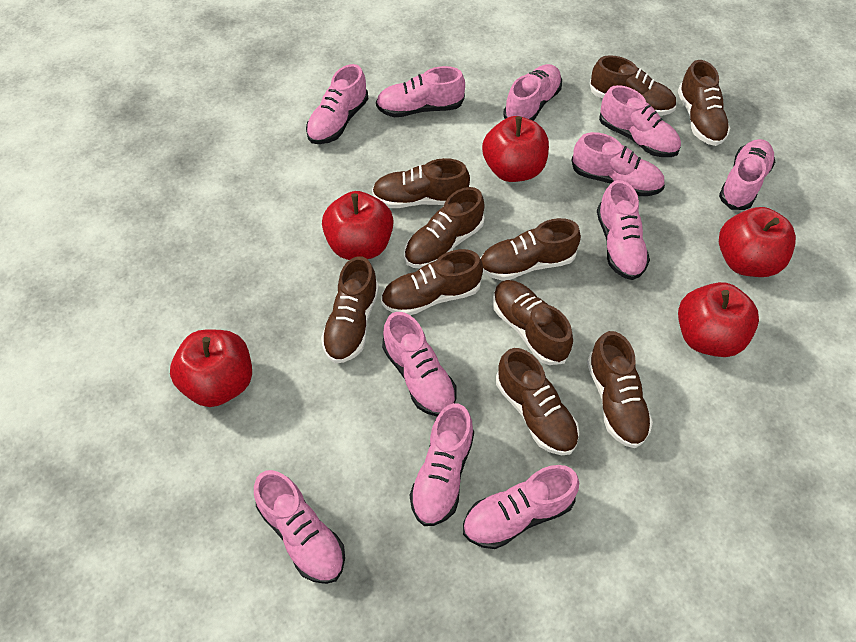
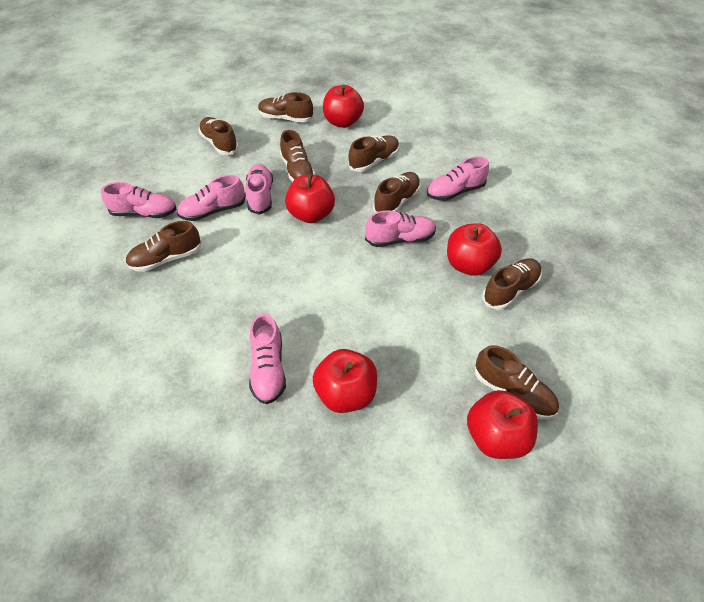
brown shoe: [321,256,379,363] [372,158,470,208] [381,249,483,315] [404,187,485,269] [480,218,581,281] [493,280,573,365] [496,348,579,455] [587,331,653,448] [590,55,676,116] [678,60,730,146] = 10 -> [125,221,202,272] [198,117,239,155] [258,92,314,123] [280,130,315,182] [348,135,399,172] [373,172,421,213] [475,345,559,419] [482,258,542,310] = 8
pink shoe: [254,470,345,584] [306,64,368,144] [376,66,465,117] [382,312,457,417] [410,403,474,526] [463,465,579,549] [503,64,562,121] [571,132,665,196] [597,180,650,280] [599,85,681,157] [719,139,775,210] = 11 -> [101,182,177,218] [177,175,246,221] [246,164,273,215] [249,314,286,404] [365,210,436,247] [427,156,489,201] = 6

